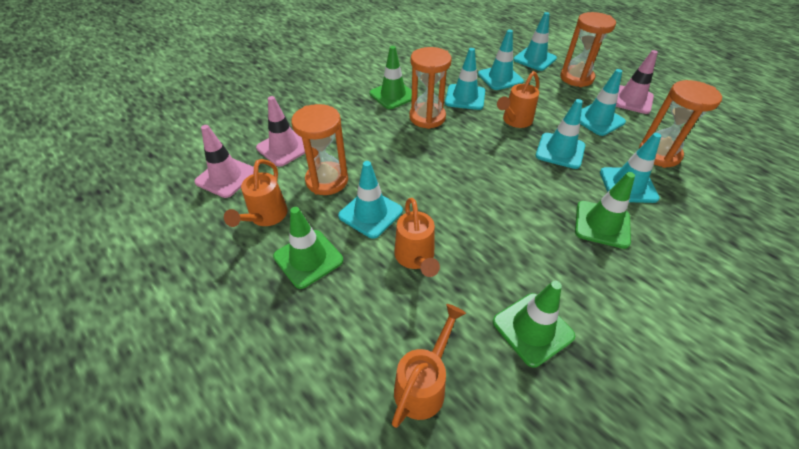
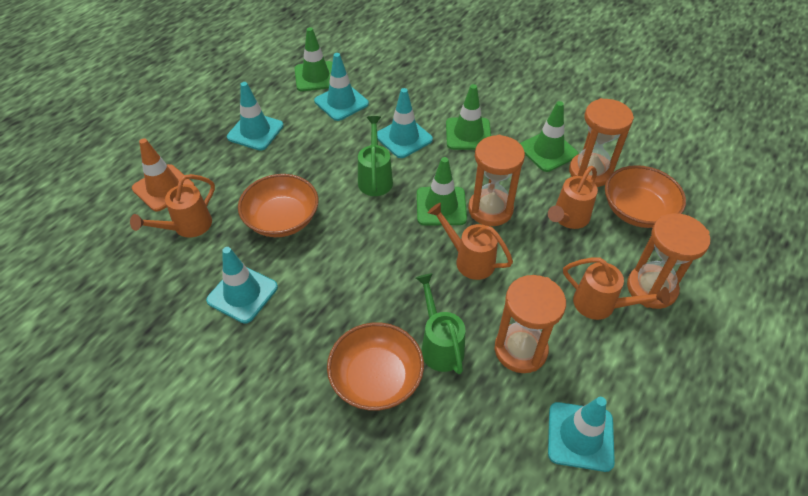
green watering can: none = 0 -> [358,116,393,196] [416,273,465,374] = 2
orange bowl: none = 0 -> [238,174,319,237] [327,322,424,411] [605,165,686,228] = 3
orange traffic cone: none = 0 -> [132,138,195,212] = 1
pink traffic cone: [194,125,254,198] [256,96,305,167] [616,50,658,114] = 3 -> none = 0
turquoise traffic cone: [338,161,403,239] [445,48,485,110] [478,30,524,90] [513,12,557,71] [536,99,585,169] [580,69,626,136] [600,133,661,203] = 7 -> [206,247,278,324] [227,82,284,151] [314,53,369,121] [377,88,433,158] [548,397,615,472] = 5

